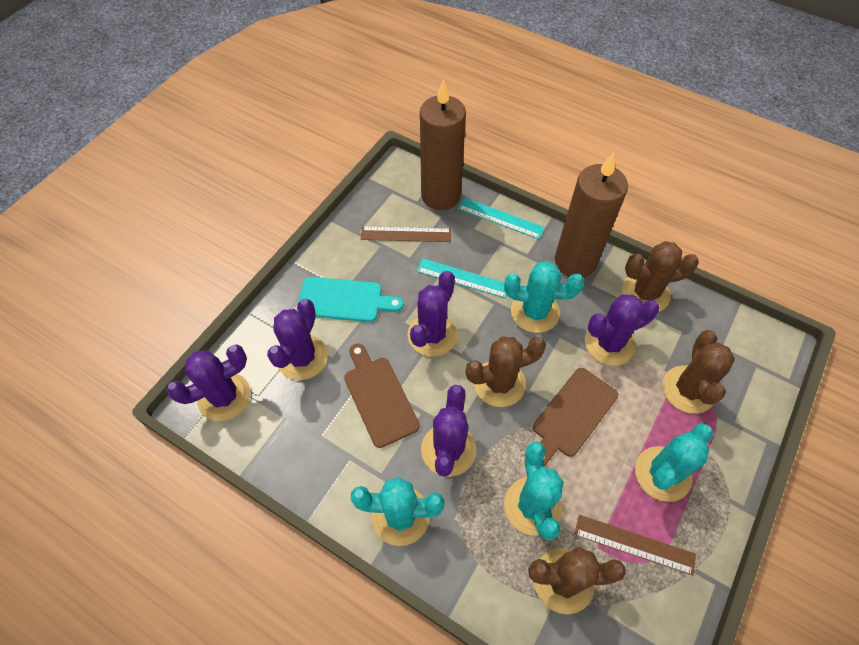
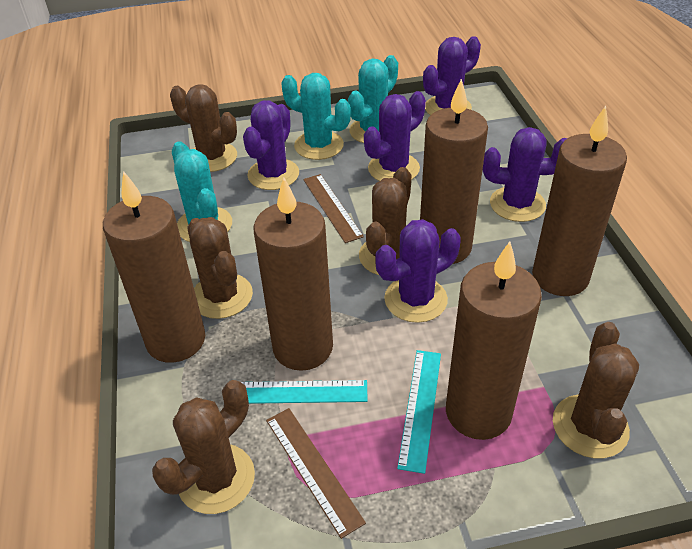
brown cactus: [466,336,546,407] [528,547,626,614] [622,241,699,312] [662,330,735,414] = 4 -> [152,380,255,514] [170,84,237,172] [187,217,253,319] [359,167,412,275] [553,322,639,458] = 5
brown candle: [420,79,466,210] [555,152,628,278] = 2 -> [103,171,205,363] [253,177,333,371] [420,79,488,264] [446,241,542,440] [532,106,627,296] = 5
brown cutting board: [344,344,420,448] [533,368,618,466] = 2 -> none = 0
turquoise cactus: [350,477,444,546] [504,261,584,333] [504,442,564,540] [635,423,713,502] = 4 -> [172,141,232,242] [281,73,351,160] [348,55,398,143] = 3
turquoise cutting board: [297,277,403,322] = 1 -> none = 0

